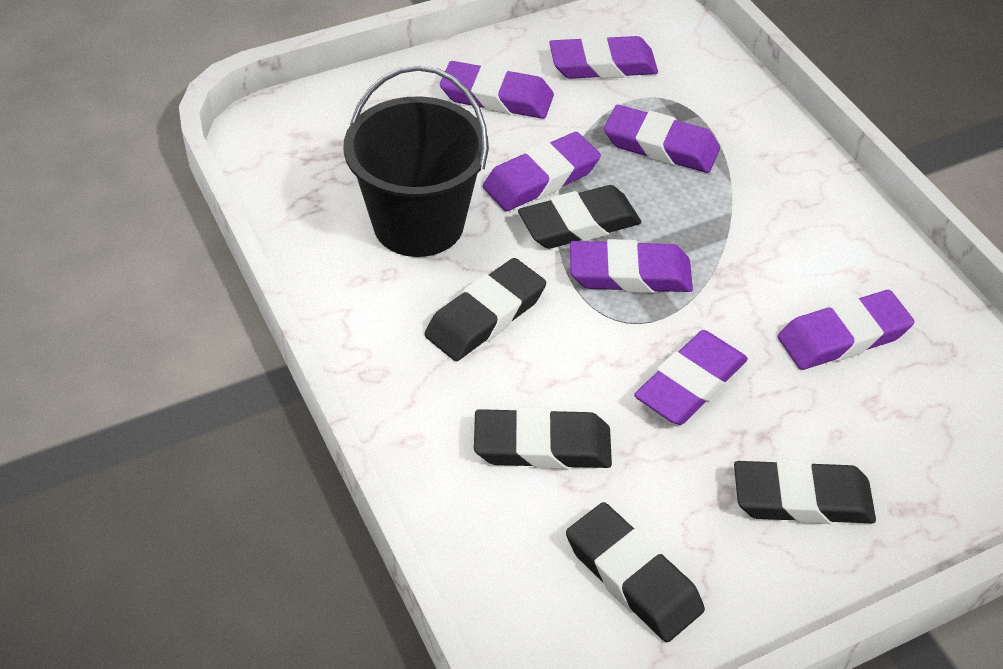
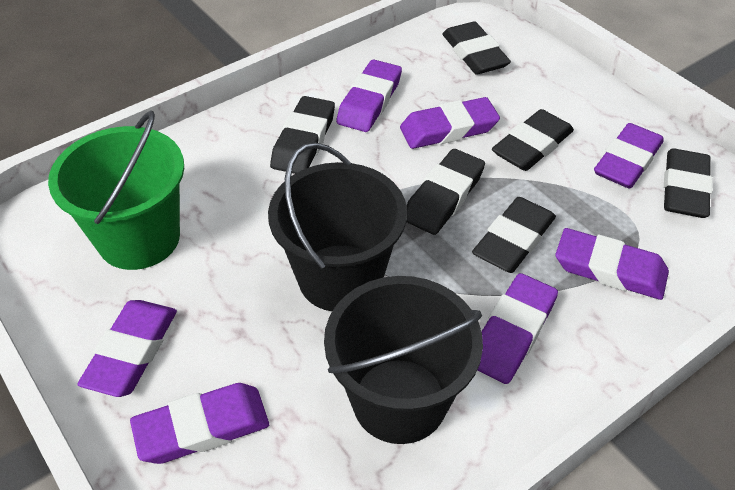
black bucket: [344,65,489,257] = 1 -> [268,143,407,311] [324,276,483,444] = 2
black eraser: [424,258,546,361] [474,407,612,469] [518,185,642,249] [566,502,705,642] [734,459,876,524] = 5 -> [270,96,335,174] [406,149,485,235] [443,22,511,74] [472,197,556,273] [492,109,574,171] [664,148,712,218] = 6
green bucket: none = 0 -> [48,111,184,270] = 1

